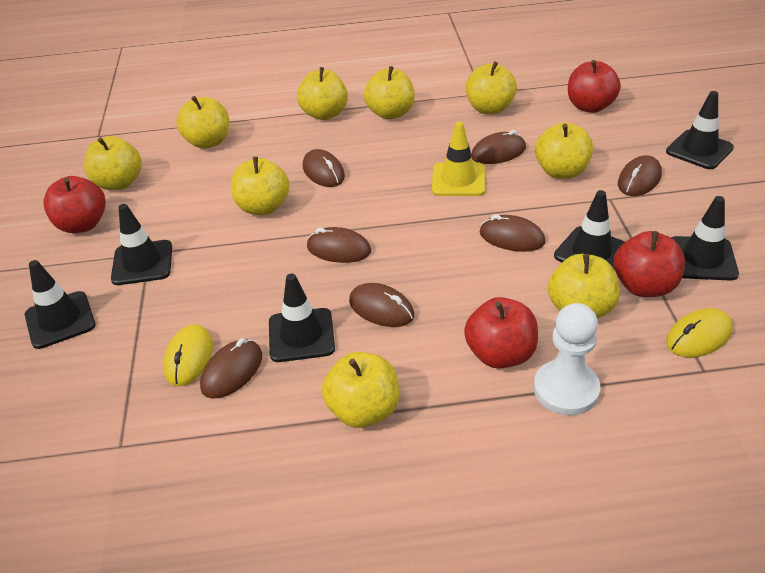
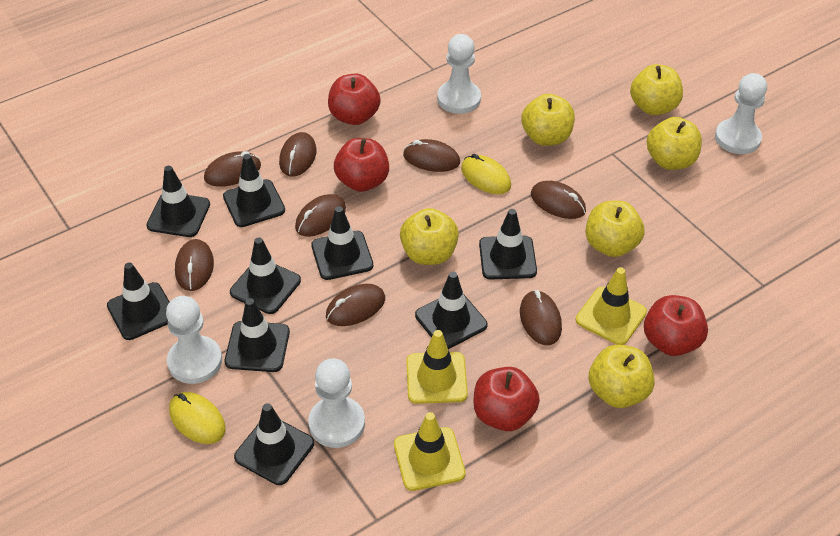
black traffic cone: [25,260,96,349] [111,204,172,285] [269,273,335,362] [554,190,625,269] [666,91,734,169] [671,196,739,281] = 6 -> [107,262,170,340] [146,166,210,237] [223,154,285,227] [225,298,290,372] [230,237,301,314] [234,403,314,485] [311,206,373,280] [415,272,487,349] [479,209,537,280] = 9
brown mouse: [200,338,262,399] [303,149,345,187] [307,227,371,263] [349,283,414,327] [471,130,526,164] [480,214,545,252] [618,155,662,196] = 7 -> [175,239,214,291] [204,151,261,187] [279,132,317,176] [295,194,346,237] [326,284,385,326] [403,139,460,172] [520,290,562,345] [531,181,586,219] = 8
white pawn: [534,303,600,416] = 1 -> [166,296,222,384] [308,359,365,448] [437,34,481,114] [715,73,767,154] = 4
yellow apple: [84,136,142,190] [176,96,229,149] [231,157,289,215] [297,67,348,120] [322,352,399,428] [364,66,415,119] [465,62,517,115] [535,122,593,179] [548,254,620,318] = 9 -> [400,208,459,265] [521,94,575,146] [586,201,645,257] [589,345,655,408] [630,64,683,115] [647,117,702,170] = 6
yellow traffic cone: [432,121,485,196] = 1 -> [394,412,466,491] [406,330,468,404] [576,267,647,345] = 3

